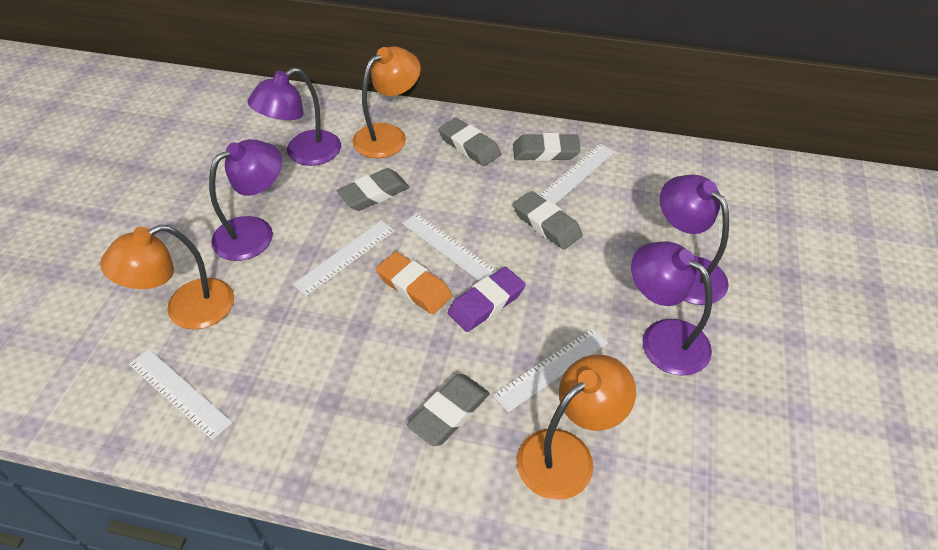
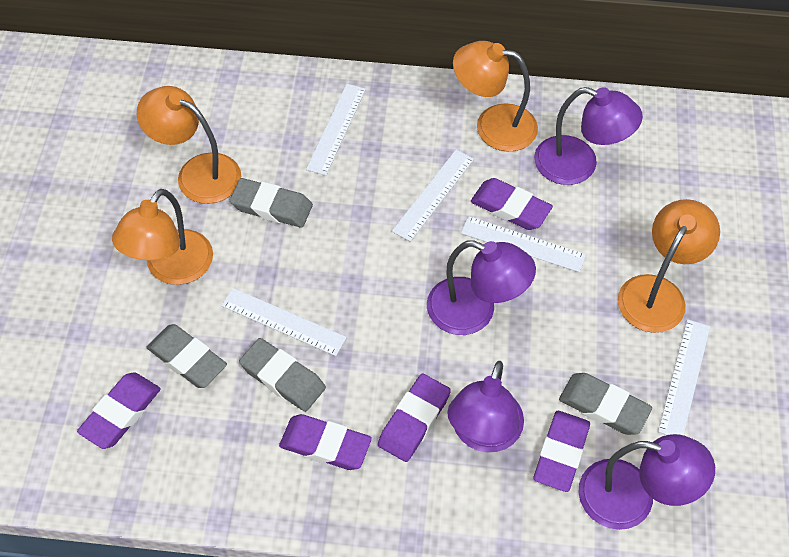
grey eraser: [337,168,410,211] [407,374,490,446] [439,118,501,166] [513,133,581,161] [513,191,583,250] = 5 -> [146,324,227,388] [230,178,313,228] [239,338,326,412] [559,373,652,435] = 4
orange eraser: [376,252,452,314] = 1 -> none = 0
orange lamp: [100,225,234,330] [353,46,421,158] [517,354,636,500] = 3 -> [112,189,213,285] [137,86,241,204] [453,41,538,152] [618,199,720,333] = 4
purple eraser: [448,267,526,332] = 1 -> [77,372,161,449] [279,414,372,470] [378,374,451,462] [471,178,553,230] [533,411,590,492] = 5

